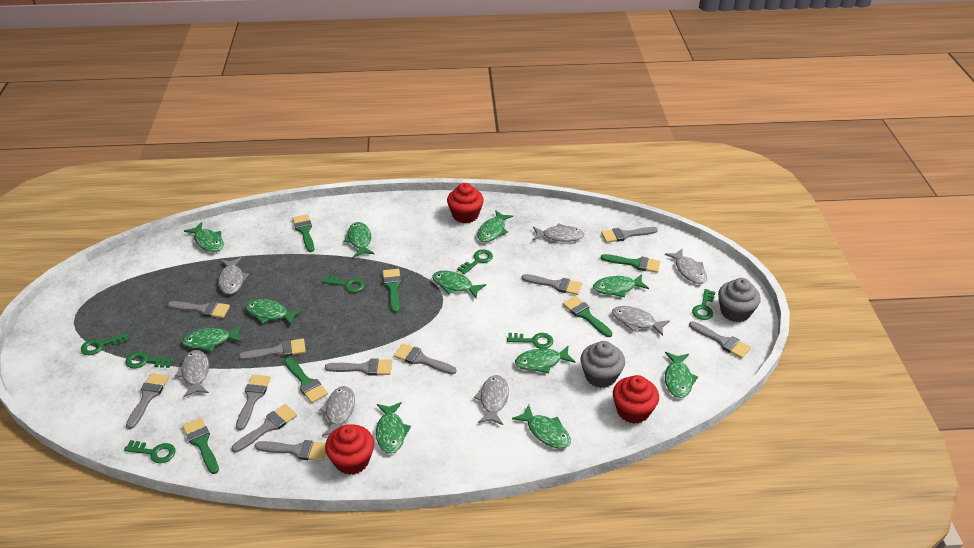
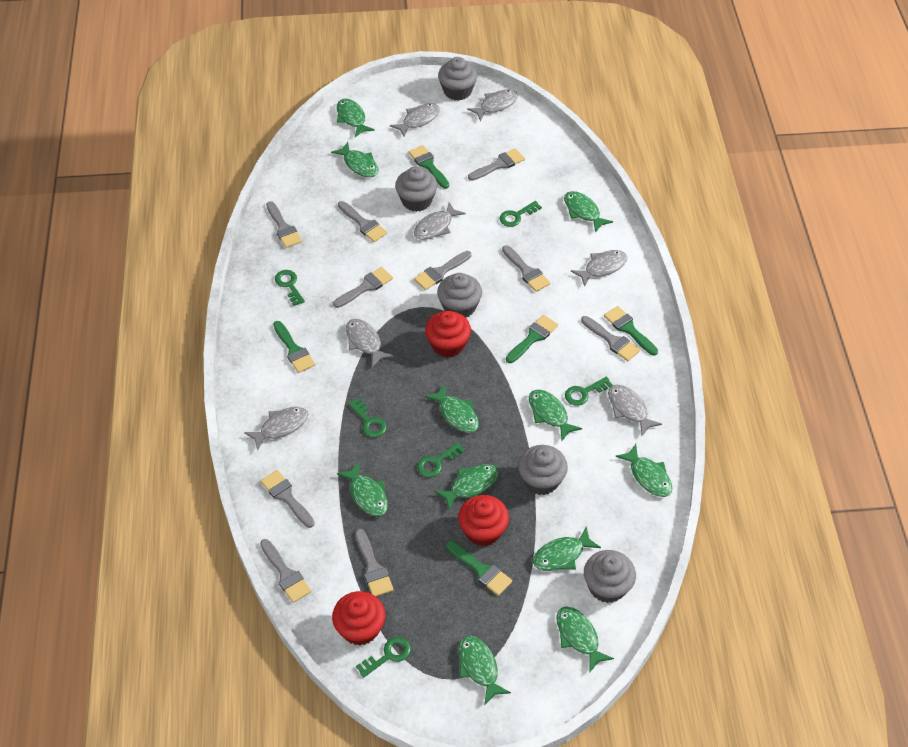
green brush: [183,418,219,474] [284,357,328,403] [292,214,314,252] [383,269,401,313] [563,296,613,337] [601,254,660,273] = 6 -> [273,321,315,373] [409,145,449,189] [446,540,512,596] [506,315,558,363] [604,306,658,356] = 5
green key: [81,333,129,355] [124,440,175,464] [125,352,174,368] [322,275,365,293] [457,250,493,274] [507,333,553,349] [692,289,715,320] = 7 -> [275,270,305,306] [348,398,387,438] [356,637,411,678] [417,442,465,477] [499,201,542,227] [565,377,613,406] = 6
grey brush: [126,373,169,429] [168,301,230,318] [232,404,297,453] [236,374,271,431] [239,339,306,360] [255,440,326,461] [325,358,392,376] [394,343,456,375] [521,274,582,295] [601,227,658,243] [689,321,751,358] = 11 -> [260,539,311,603] [261,470,315,528] [266,201,302,248] [333,267,393,308] [338,201,387,242] [355,529,394,597] [414,251,471,290] [468,148,525,181] [502,245,550,292] [581,316,640,361] = 10
grey cupcake: [581,341,625,388] [718,278,761,322] = 2 -> [395,166,437,212] [437,273,482,317] [438,57,477,101] [518,445,568,495] [584,550,636,603] = 5

